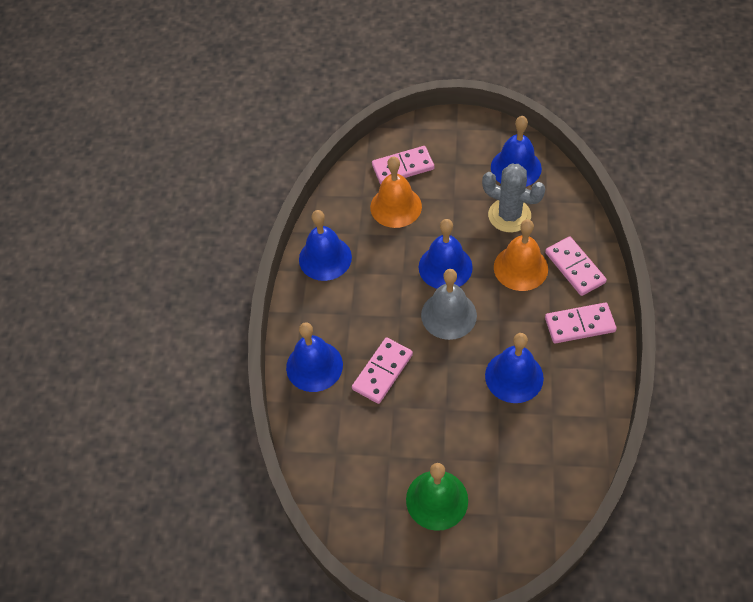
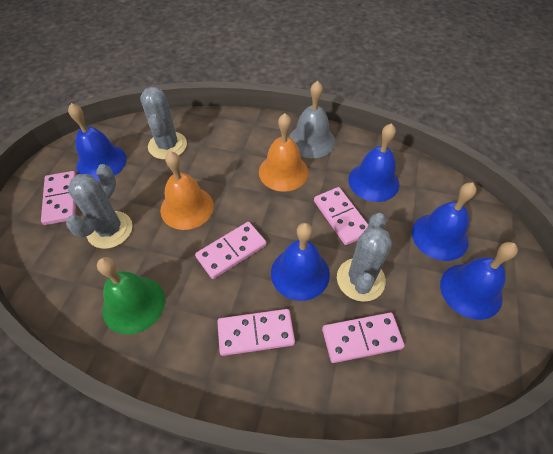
grey cactus: [482,164,545,232] = 1 -> [66,164,132,249] [140,87,187,159] [337,213,392,302] = 3
pink domino: [352,337,413,404] [372,146,434,184] [545,236,607,296] [545,302,617,344] = 4 -> [41,171,77,225] [195,222,267,279] [217,309,295,356] [314,187,368,245] [322,312,405,363] = 5

